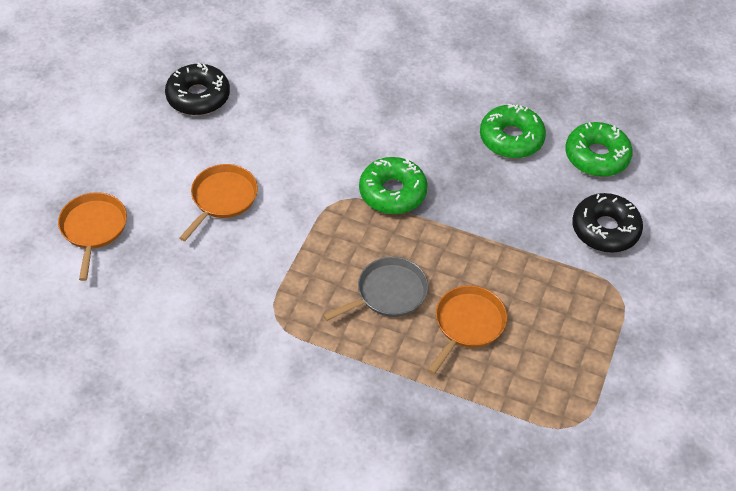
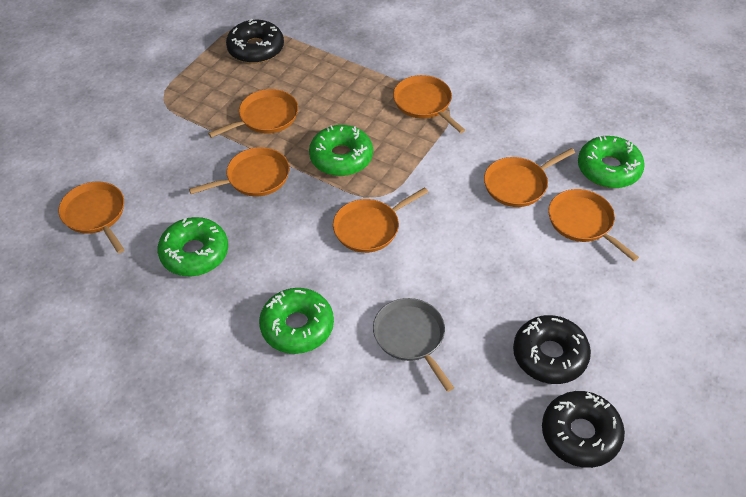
black donut: [165,63,230,115] [572,193,643,253] = 2 -> [226,19,284,64] [513,315,591,384] [542,391,625,468] = 3
green donut: [359,157,428,214] [480,104,546,158] [565,122,633,177] = 3 -> [158,217,228,276] [259,288,334,354] [309,125,373,176] [578,135,645,188] = 4
orange pan: [58,192,127,281] [179,164,258,241] [428,285,507,374] = 3 -> [58,182,125,253] [189,147,289,196] [208,89,298,138] [333,187,428,253] [393,75,465,133] [484,148,575,207] [548,189,639,261] = 7

